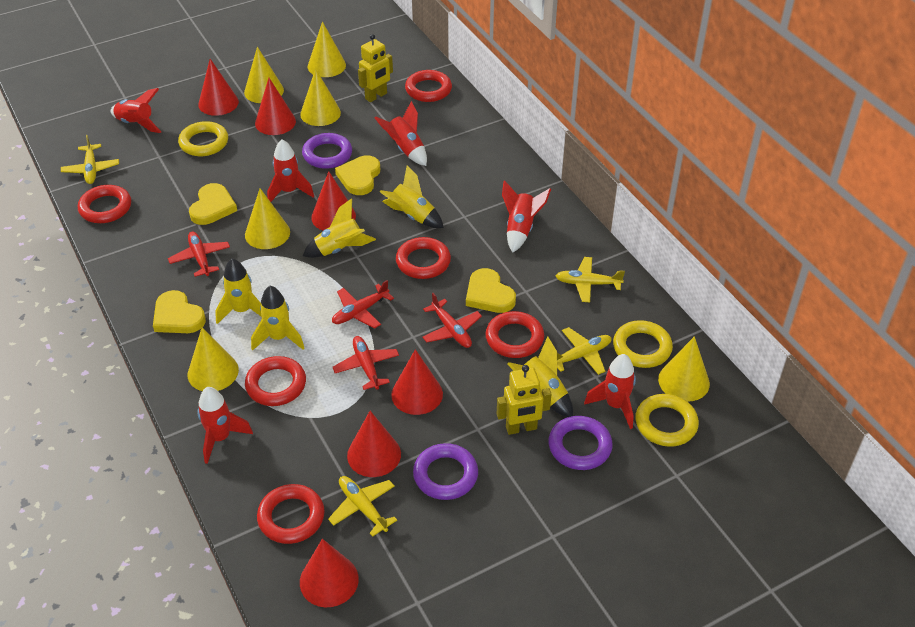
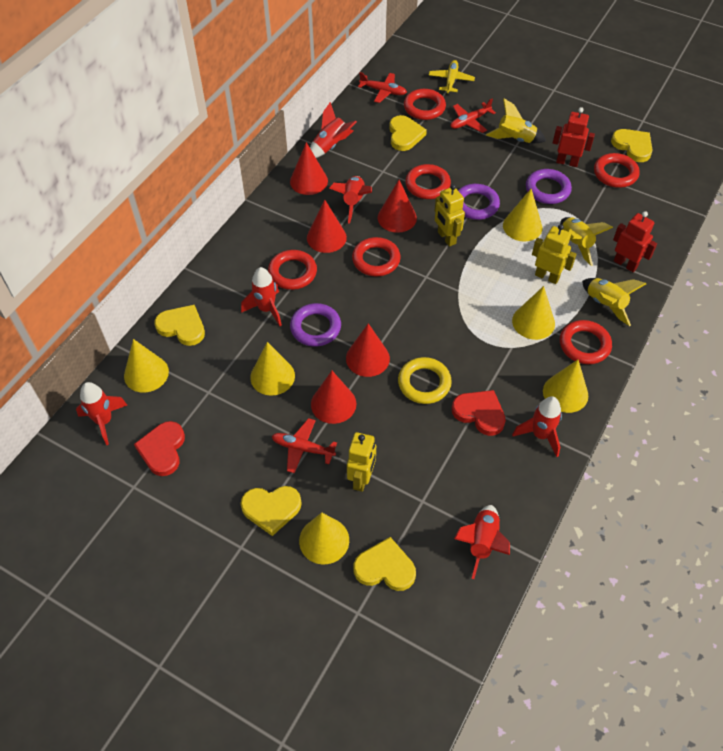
red cone: [198,59,239,116] [255,78,296,135] [300,539,359,607] [311,171,356,231] [347,411,401,477] [391,349,443,415] = 6 -> [290,142,328,195] [307,200,347,253] [311,371,357,424] [346,323,390,377] [378,180,417,233] = 5
red heart: none = 0 -> [134,421,185,476] [452,390,506,436] = 2
red plane: [168,231,230,277] [332,280,394,328] [333,336,399,390] [422,293,482,348] = 4 -> [272,418,337,473] [358,72,407,103] [450,98,496,133] = 3
red robot: none = 0 -> [553,107,595,167] [613,211,657,272] = 2
yellow heart: [153,290,206,333] [189,183,237,225] [335,155,380,195] [466,268,516,313] = 4 -> [155,305,205,346] [240,486,302,536] [354,537,416,591] [389,115,427,151] [611,129,653,162] = 5
yellow plane: [61,135,119,184] [328,476,397,537] [556,257,625,302] [557,327,612,375] = 4 -> [429,60,475,93] = 1
yellow ring: [178,121,228,156] [613,320,673,368] [635,394,699,447] = 3 -> [398,357,452,404] = 1
yellow robot: [358,34,393,102] [497,365,551,435] = 2 -> [347,432,376,492] [435,184,465,247] [532,224,576,284] = 3
yellow rocket: [215,258,261,324] [251,286,304,351] [303,198,376,258] [380,165,444,228] [507,336,573,417] = 5 -> [486,98,546,143] [560,217,613,266] [582,278,646,326] = 3

